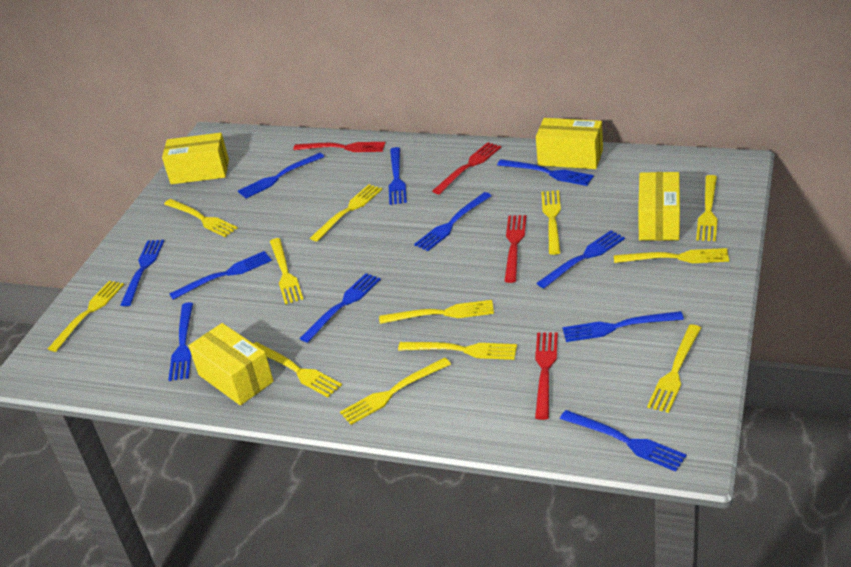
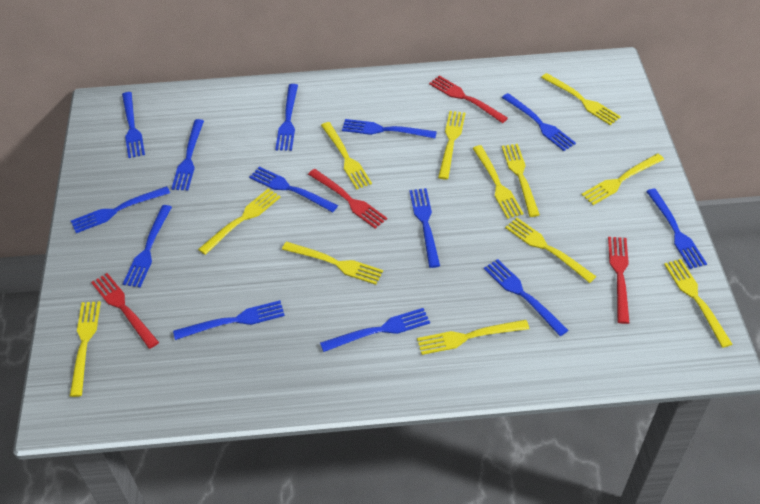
blue fork: [120,240,164,306] [168,302,193,381] [169,251,272,300] [238,153,324,199] [299,273,381,343] [389,147,407,205] [414,192,492,251] [497,159,594,186] [536,230,625,288] [560,410,687,471] [562,311,684,342] = 11 -> [71,186,170,233] [122,92,145,158] [123,205,172,288] [171,119,204,191] [173,300,285,340] [249,167,338,212] [275,84,298,151] [320,308,430,352] [342,119,437,138] [410,188,440,268] [484,259,568,336] [502,93,576,151] [646,189,707,269] = 13
yellow box: [162,133,229,184] [189,323,274,405] [536,118,603,169] [638,172,680,241] = 4 -> none = 0

